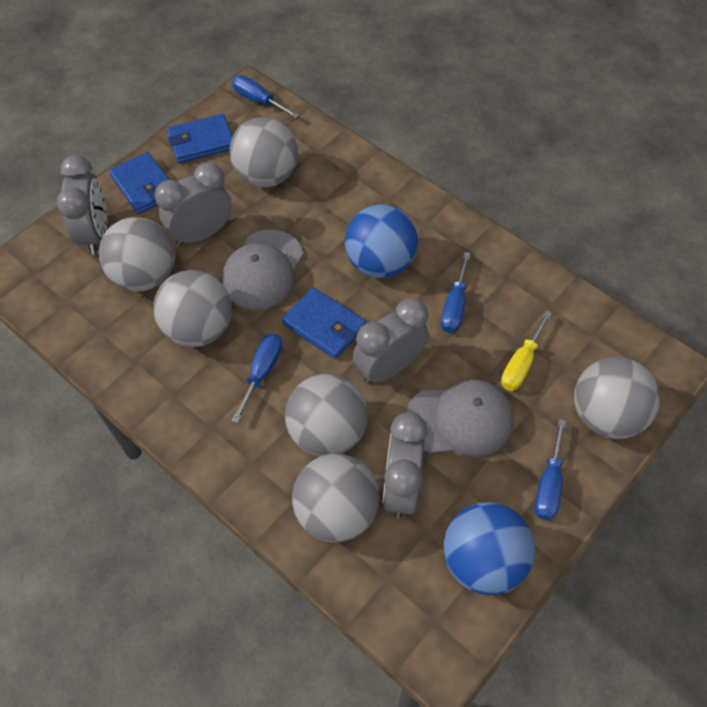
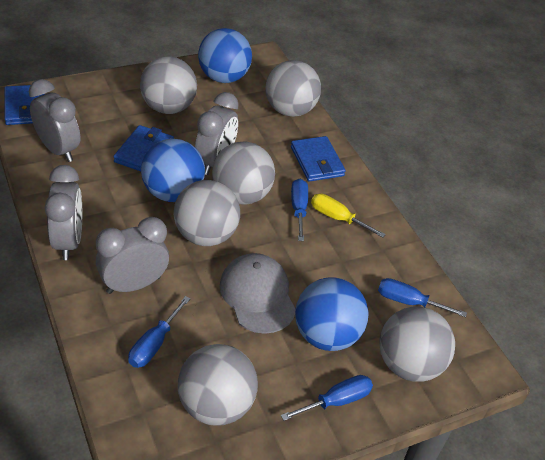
blue ball: [345,204,418,278] [444,502,535,595] = 2 -> [141,139,205,202] [198,28,252,83] [295,277,369,351] = 3
grey cap: [222,230,303,310] [406,380,513,457] = 2 -> [220,253,296,334] = 1

